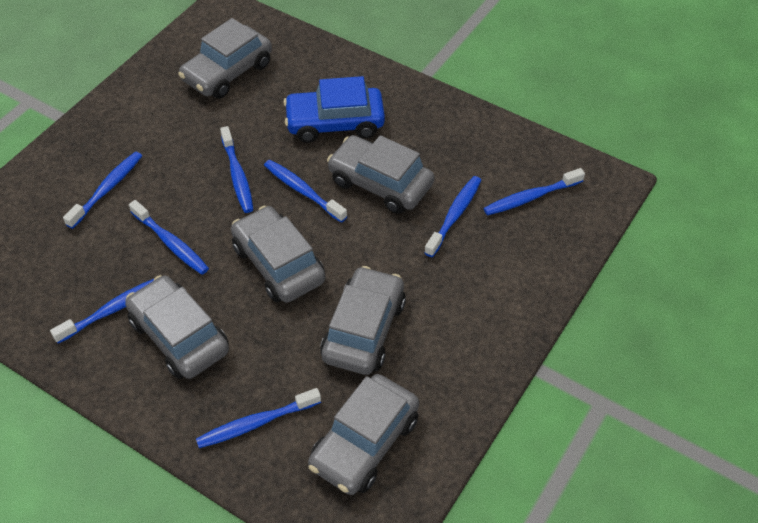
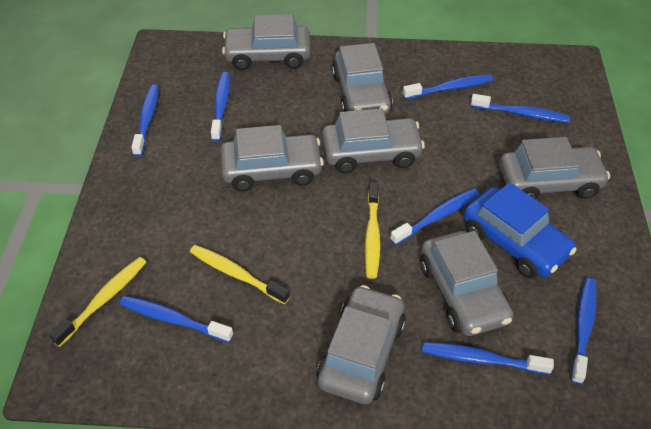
grey car: [125,275,229,379] [178,18,272,99] [231,206,325,303] [308,374,419,495] [320,266,406,375] [327,135,434,214] = 6 -> [220,125,324,191] [222,14,311,70] [316,285,406,404] [322,108,425,173] [332,43,393,114] [420,231,513,336] [500,137,610,200] = 7
yellow toothbrush: none = 0 -> [49,257,146,347] [190,245,290,304] [365,182,380,279] = 3

